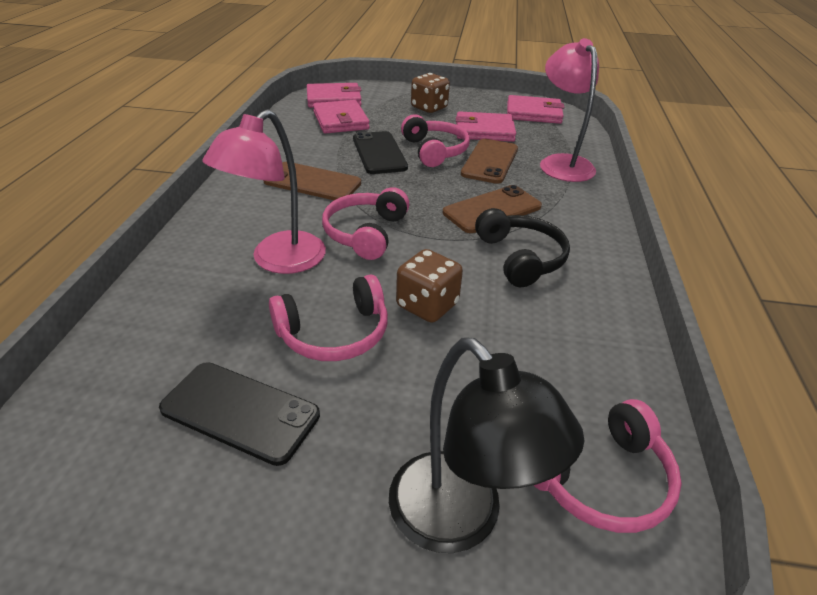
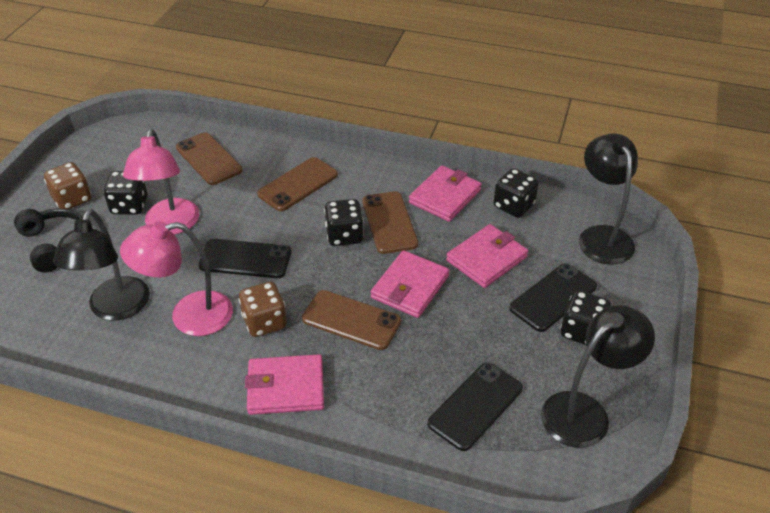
black dice: none = 0 -> [103,171,147,214] [324,199,364,246] [494,168,539,218] [560,290,611,345] = 4
black lamp: [389,337,584,553] = 1 -> [53,209,150,321] [541,305,655,448] [579,134,638,265] = 3
black phone: [159,362,320,466] [353,131,408,174] = 2 -> [198,239,291,278] [428,362,523,451] [509,263,597,332] = 3
brown phone: [263,162,361,200] [443,185,542,233] [461,139,518,184] = 3 -> [176,132,242,185] [257,157,338,211] [302,290,401,350] [362,191,418,254] = 4
pink headphones: [269,274,388,361] [322,187,409,260] [401,114,470,167] [534,399,682,533] = 4 -> none = 0

